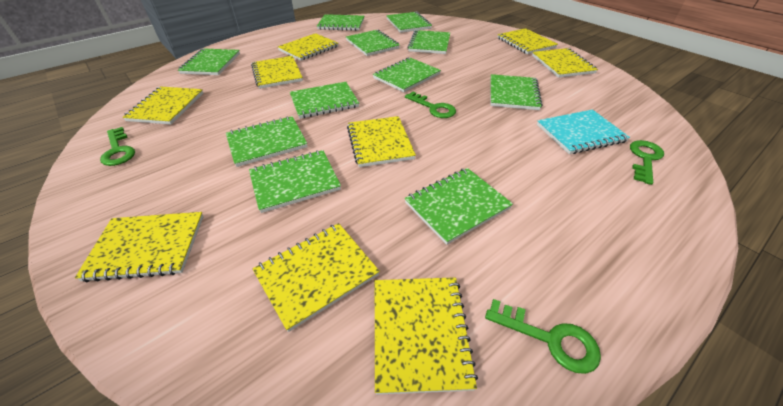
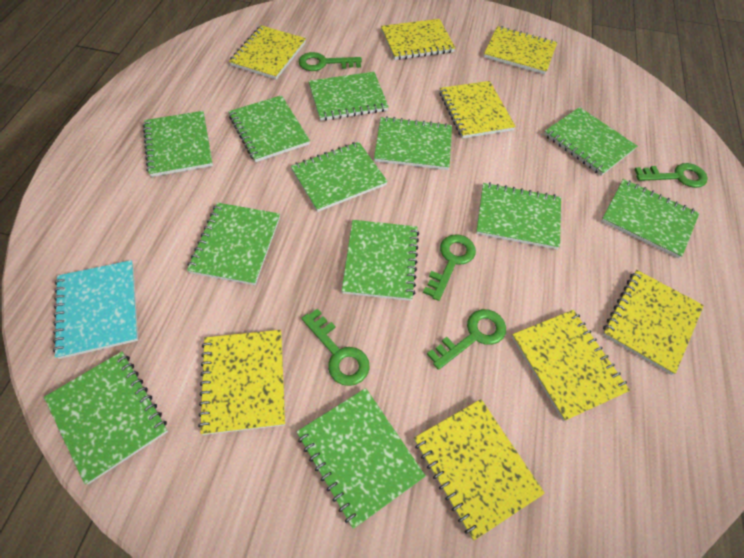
green key: [100,127,135,166] [405,92,456,118] [485,299,601,374] [630,140,664,185] = 4 -> [299,52,362,71] [301,308,369,386] [423,234,476,301] [427,309,506,370] [634,163,708,188] = 5
green notebook: [178,48,240,75] [226,116,308,167] [249,150,341,213] [290,82,359,119] [317,14,364,31] [346,29,400,56] [373,57,441,92] [386,11,432,33] [404,168,513,245] [407,30,450,54] [490,74,543,110] = 11 -> [44,351,168,484] [143,111,213,177] [187,203,280,285] [229,95,310,162] [291,142,388,212] [297,388,425,529] [309,72,389,121] [342,220,419,301] [374,116,452,170] [476,182,561,250] [544,107,637,176] [601,179,700,259] = 12
yellow notebook: [75,212,204,282] [123,86,203,125] [251,56,303,89] [252,223,380,332] [278,33,338,61] [347,116,416,167] [375,277,478,395] [497,28,558,54] [532,48,598,78] = 9 -> [198,330,285,435] [229,25,306,80] [381,19,455,60] [414,399,545,540] [439,81,516,139] [484,26,557,75] [512,310,630,421] [602,270,704,375] = 8

